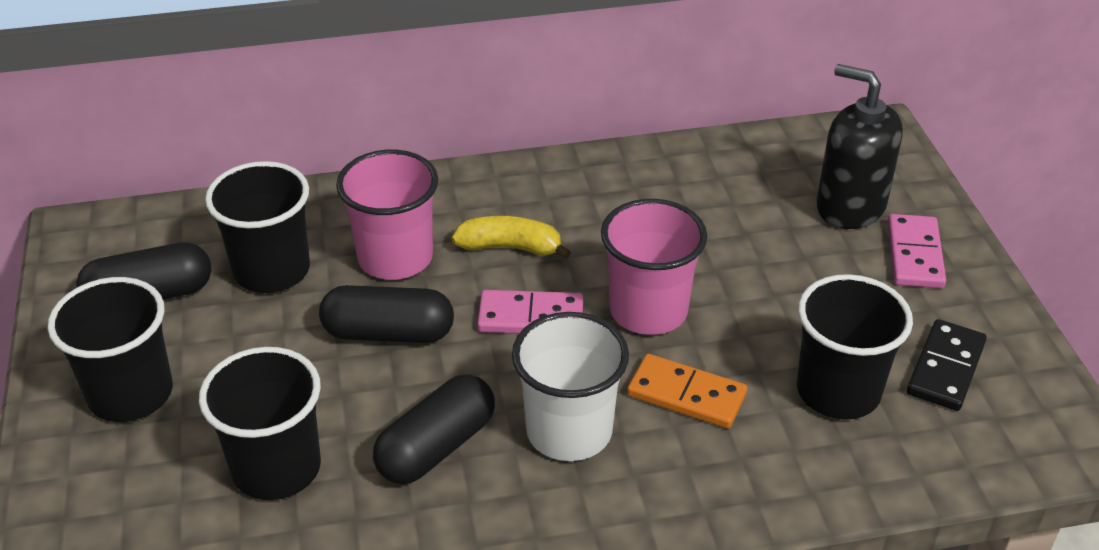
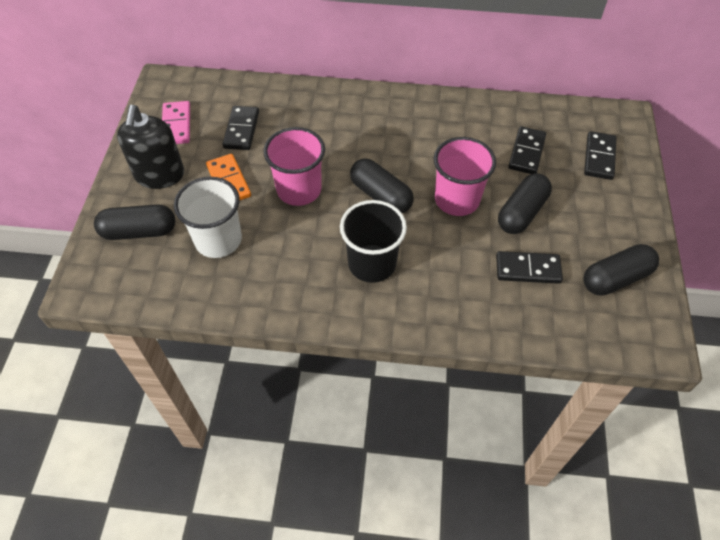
black capsule: [76,242,211,299] [319,285,454,343] [373,374,495,484] = 3 -> [94,204,175,240] [350,158,414,213] [498,173,552,234] [583,244,659,296] = 4
black cup: [48,277,173,422] [199,347,321,500] [205,161,310,293] [797,274,913,420] = 4 -> [340,200,407,283] = 1
black domino: [907,319,987,411] = 1 -> [222,106,259,150] [496,251,563,284] [508,126,546,174] [584,131,617,180] = 4
pink domino: [477,290,583,333] [888,214,946,288] = 2 -> [162,101,190,144] = 1
yellow banana: [452,216,571,260] = 1 -> none = 0

